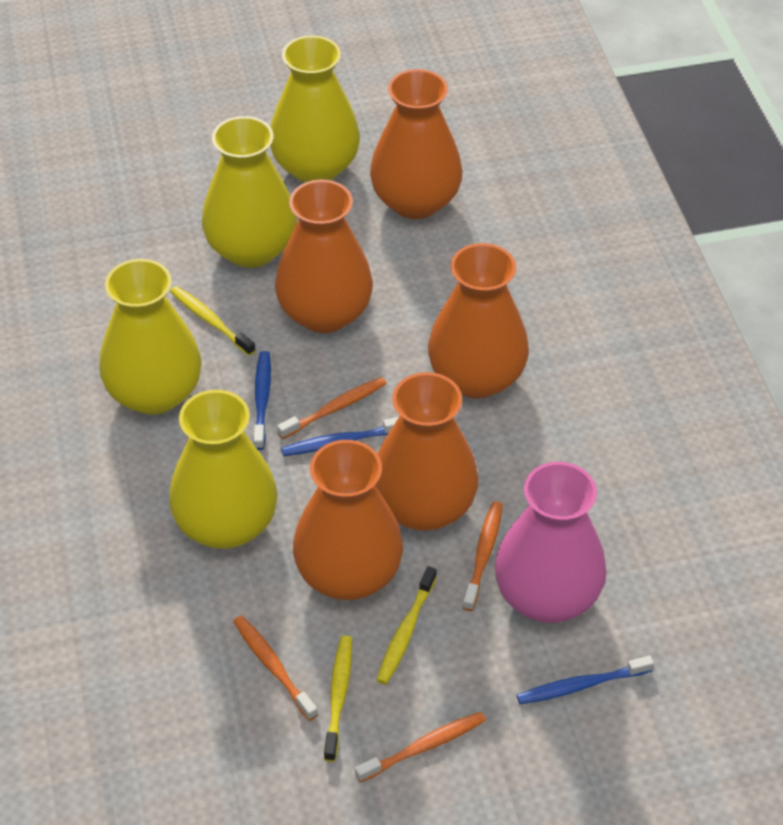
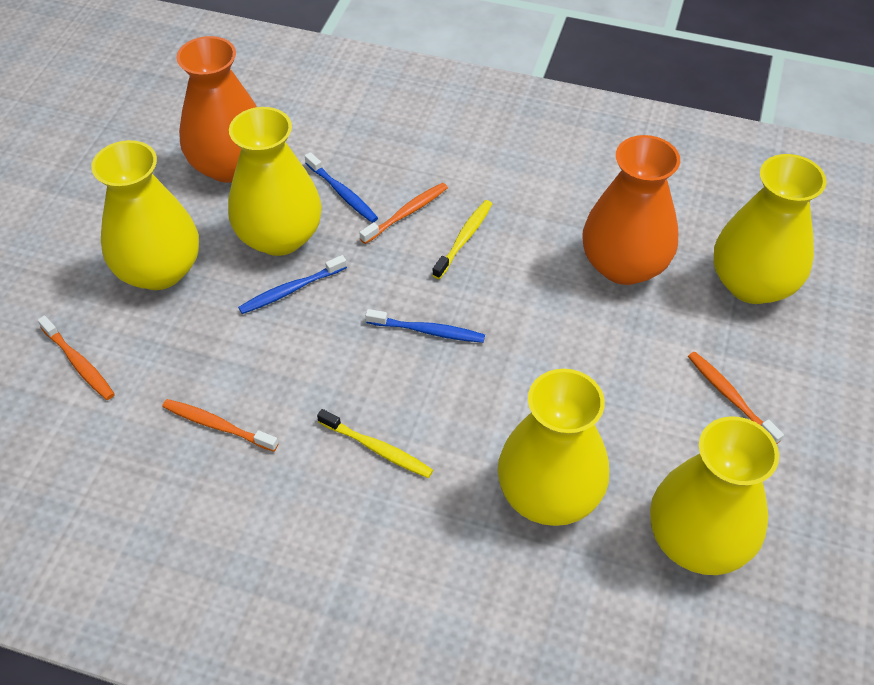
orange vase: [275,180,373,333] [293,440,403,600] [370,69,462,219] [375,372,478,531] [428,243,529,399] = 5 -> [176,36,257,183] [582,135,680,285] = 2
pink vase: [495,462,606,623] = 1 -> none = 0
yellow toothbrush: [170,286,256,356] [324,635,352,762] [377,566,437,685] = 3 -> [317,409,433,478] [432,200,492,279] = 2
yellow vase: [99,259,202,415] [169,390,277,549] [202,116,297,268] [270,35,360,183] = 4 -> [91,140,199,290] [228,107,322,256] [498,369,609,526] [650,416,779,575] [714,154,827,304] = 5

